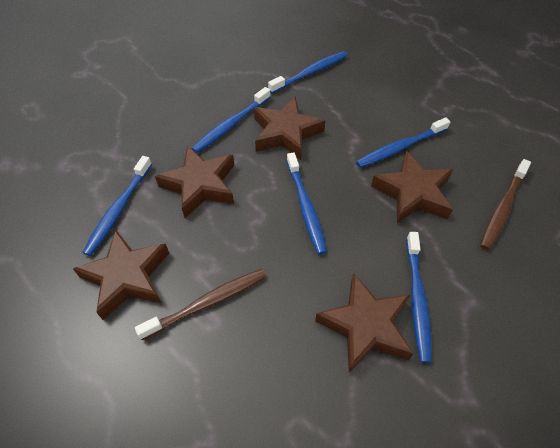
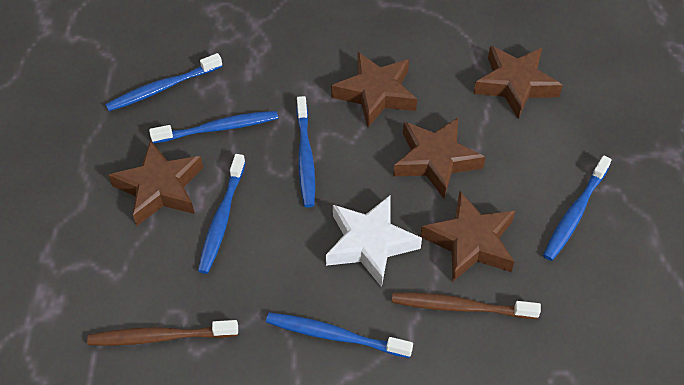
white star: none = 0 -> [326,196,422,287] = 1

